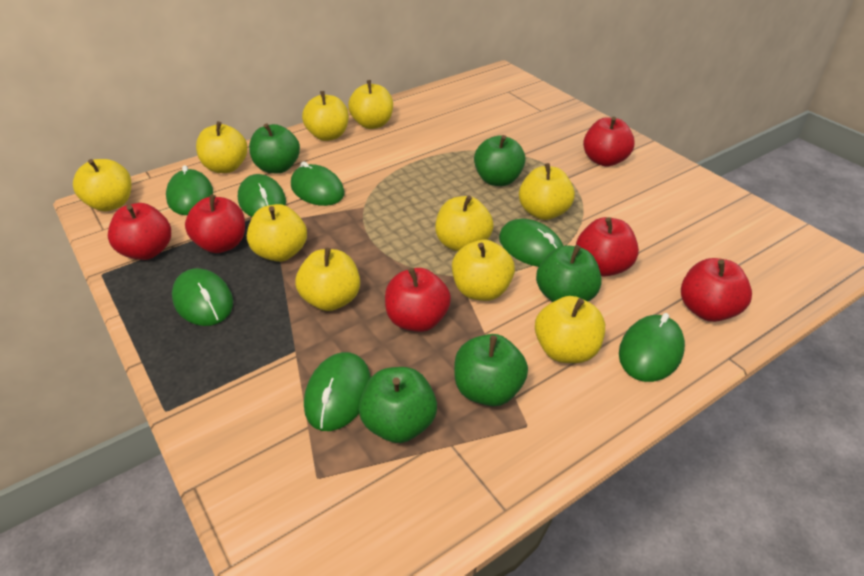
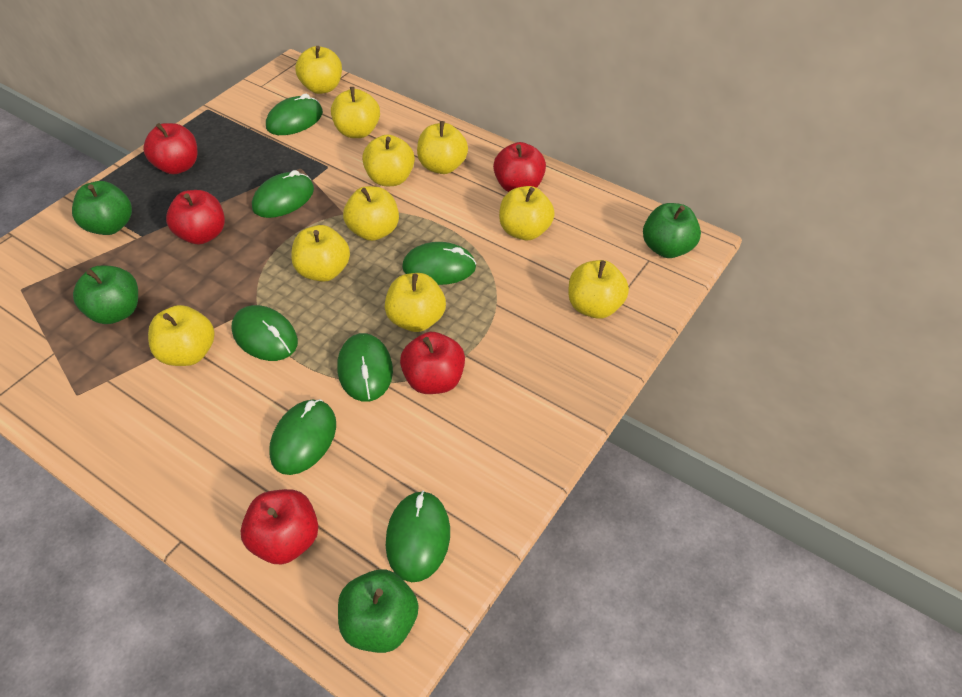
green apple: [249,123,300,173] [359,367,437,443] [454,334,528,406] [474,135,526,186] [536,245,602,302] = 5 -> [72,181,132,235] [73,266,138,324] [338,569,419,653] [643,203,701,258] = 4
red apple: [108,203,171,260] [185,194,245,253] [385,268,451,332] [576,217,639,277] [583,117,635,167] [681,258,752,322] = 6 -> [143,123,198,174] [166,190,225,244] [240,489,319,564] [400,332,465,394] [493,142,546,192] = 5

